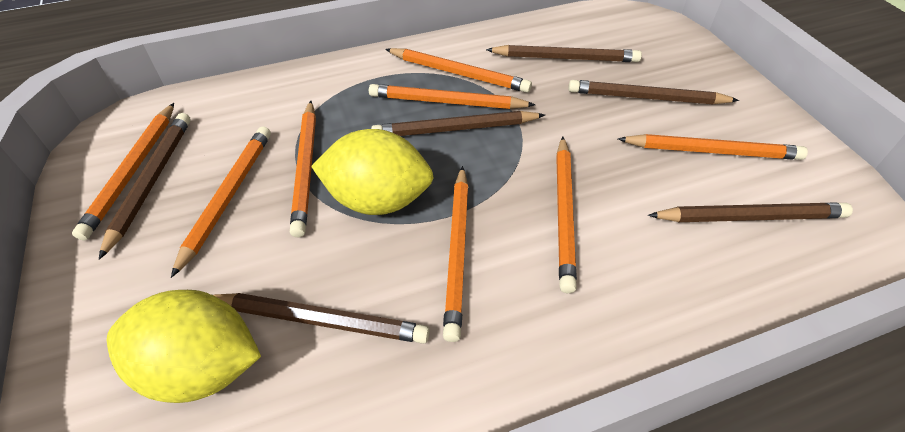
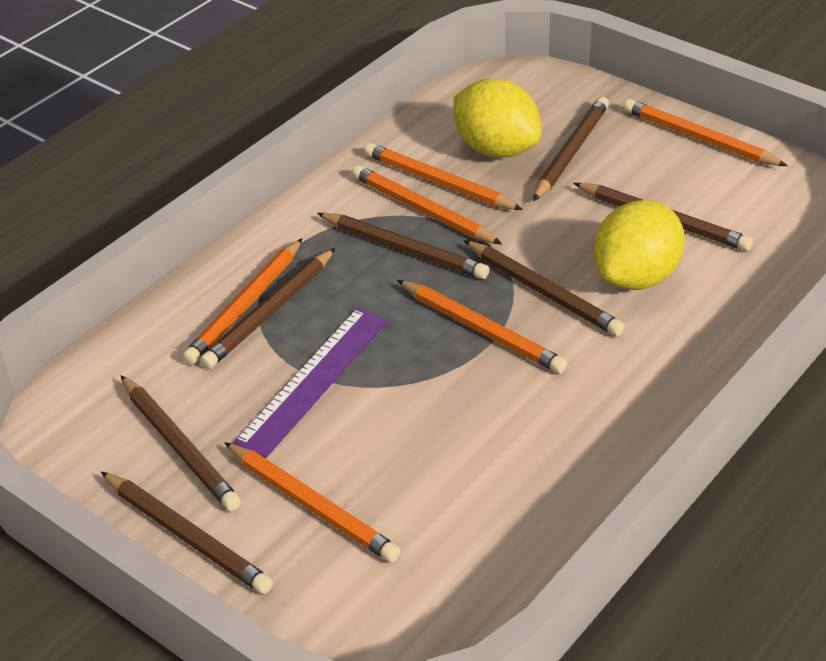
brown pencil: [99,113,191,259] [214,293,430,344] [371,111,545,136] [486,45,642,62] [568,80,739,105] [648,202,853,222] = 6 -> [101,472,273,594] [121,376,241,511] [200,248,335,369] [317,213,489,279] [464,240,625,336] [533,97,609,201] [573,183,753,251] = 7
orange pencil: [72,103,174,240] [171,126,271,278] [290,101,316,237] [369,84,535,109] [385,48,532,93] [443,166,468,342] [556,136,577,293] [618,134,808,160] = 8 -> [182,238,303,365] [224,442,401,562] [351,165,502,244] [364,143,523,210] [397,280,567,373] [623,99,788,166] = 6
purple ruler: none = 0 -> [234,308,388,458] = 1

